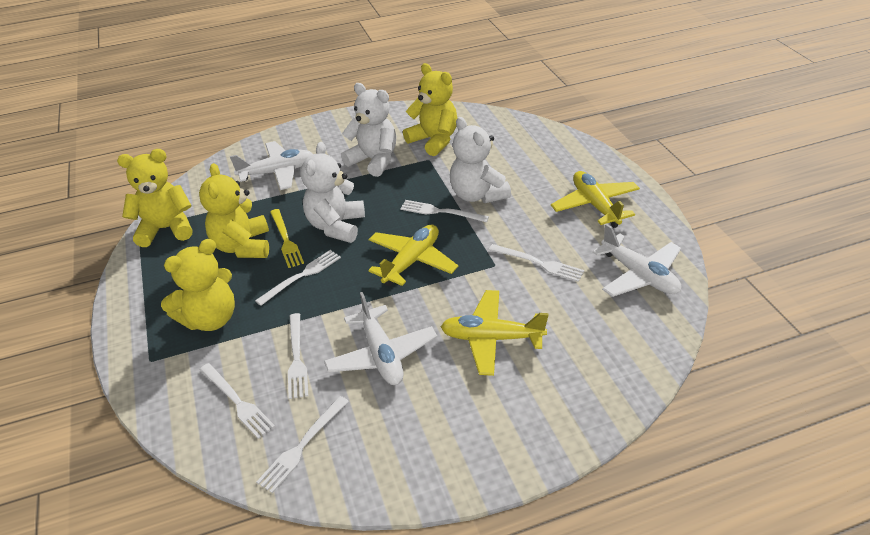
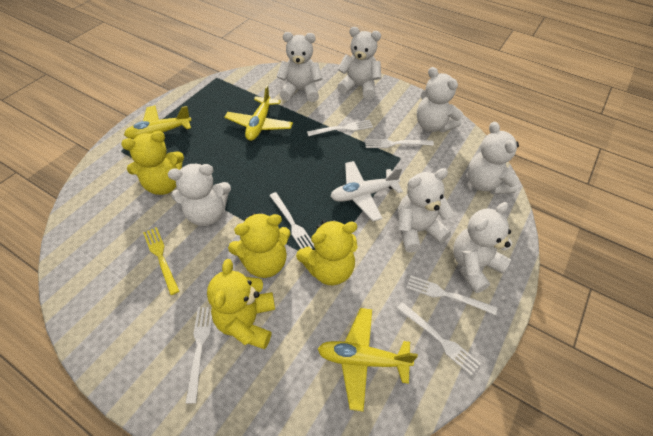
white plane: [230,141,313,190] [324,292,437,385] [592,223,681,297] = 3 -> [330,161,403,221] = 1
white teddy bear: [301,142,365,243] [341,83,396,177] [450,117,511,203] = 3 -> [168,164,231,226] [276,32,322,102] [337,27,381,99] [398,168,454,253] [417,67,463,132] [453,202,513,293] [468,122,519,195] = 7

